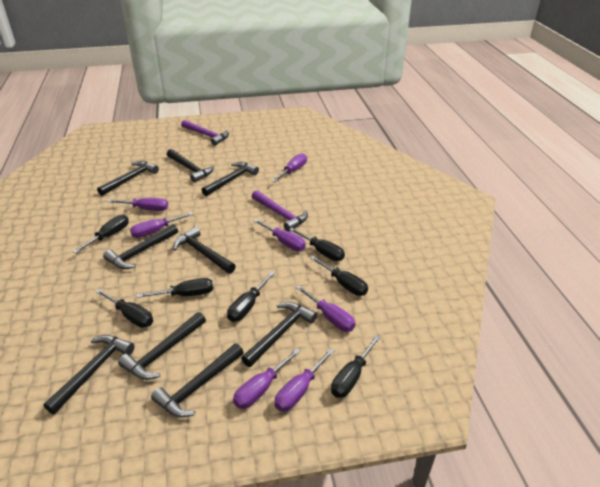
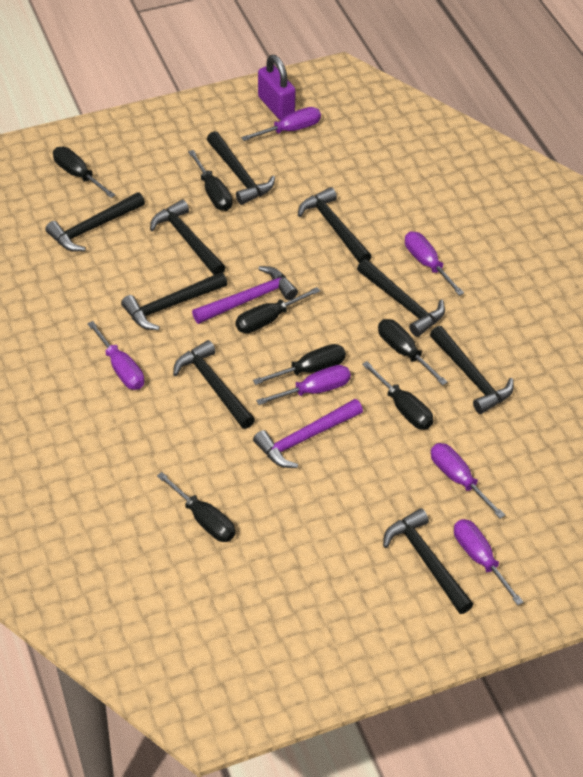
purple padlock: none = 0 -> [258,55,296,120] = 1
purple screwdriver: [107,198,168,211] [130,212,194,238] [233,348,301,409] [254,219,306,251] [271,153,307,182] [274,348,334,412] [296,285,355,332] = 7 -> [87,321,144,390] [241,107,321,141] [256,365,351,405] [405,231,464,296] [431,443,505,519] [454,519,524,605] = 6

